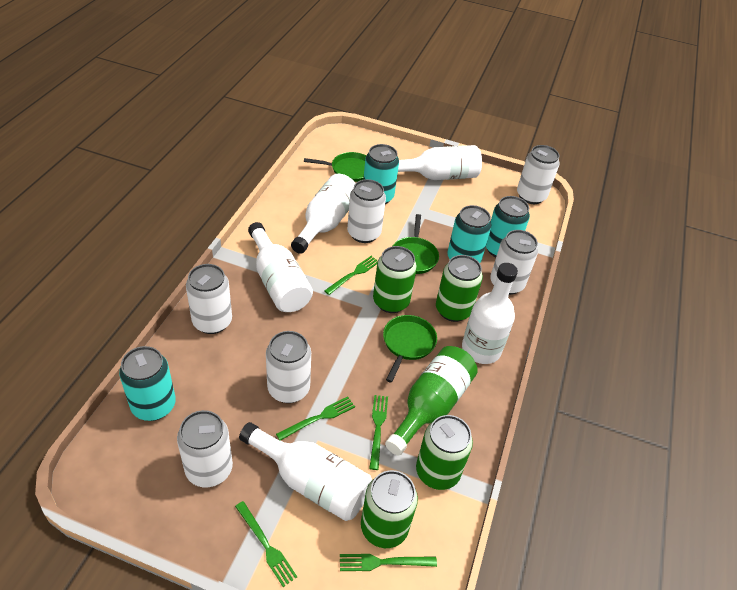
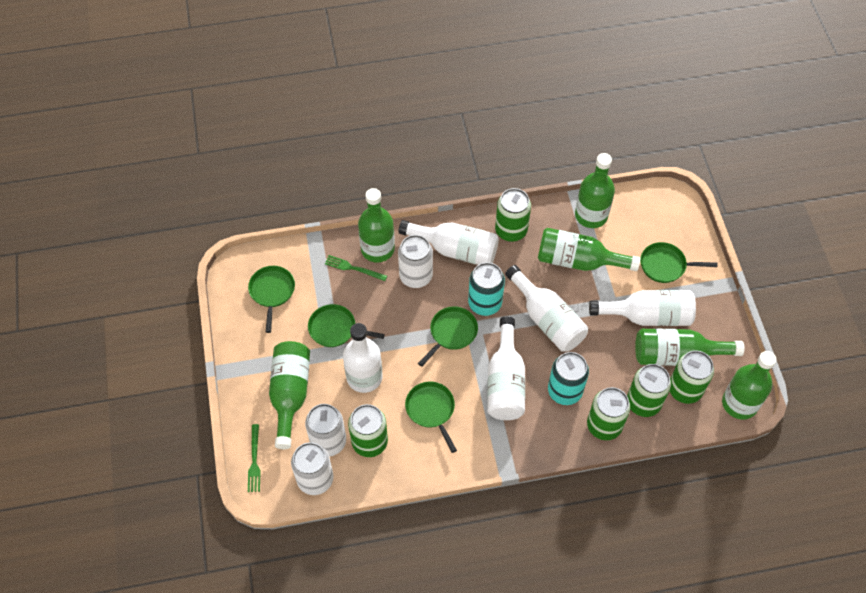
green bottle: [385,346,478,455] = 1 -> [269,341,310,449] [358,188,395,262] [538,228,640,271] [575,153,615,228] [635,329,745,366] [722,351,777,420] = 6
green can: [361,470,418,548] [373,246,417,313] [416,415,473,490] [436,255,483,322] = 4 -> [348,404,388,457] [495,188,531,242] [587,387,630,440] [627,364,671,417] [670,350,714,404] = 5
green fork: [235,501,297,587] [276,396,355,441] [325,256,378,295] [340,554,437,571] [369,395,388,470] = 5 -> [248,424,261,492] [325,255,387,281] = 2
green pan: [304,152,366,182] [383,315,437,383] [393,214,439,274] = 3 -> [248,266,295,333] [308,304,385,347] [405,382,457,453] [418,306,478,367] [640,242,717,283] = 5
turquoise can: [119,346,176,421] [363,144,399,204] [447,205,492,263] [486,196,530,257] = 4 -> [468,262,505,316] [548,352,589,405] = 2
white can: [177,410,233,487] [186,264,232,334] [266,331,311,403] [347,179,386,243] [490,230,538,295] [517,145,560,204] = 6 -> [291,442,333,495] [305,404,346,457] [398,235,433,288] = 3

